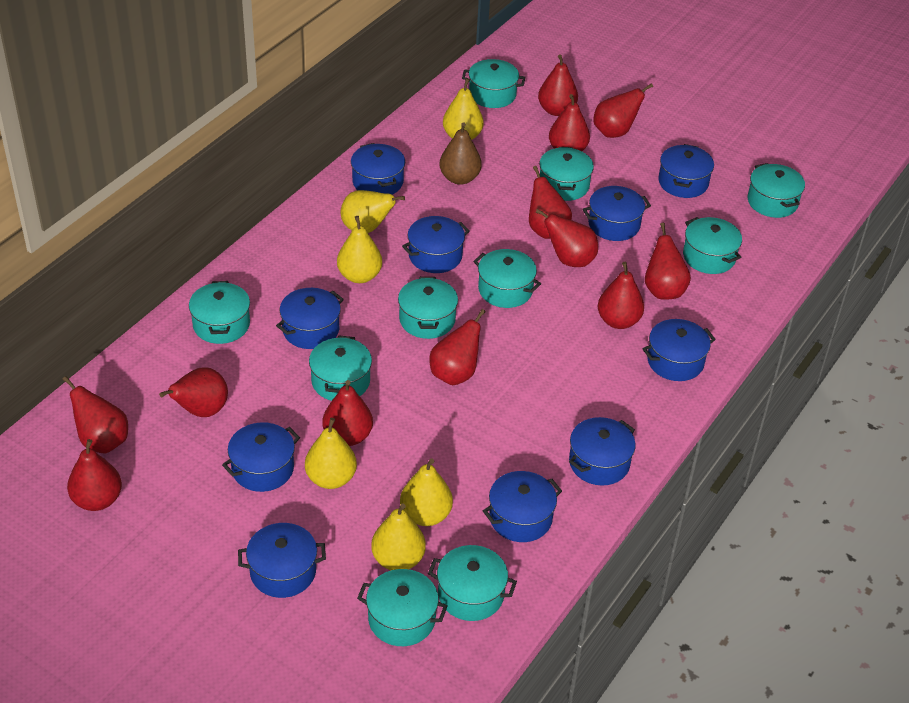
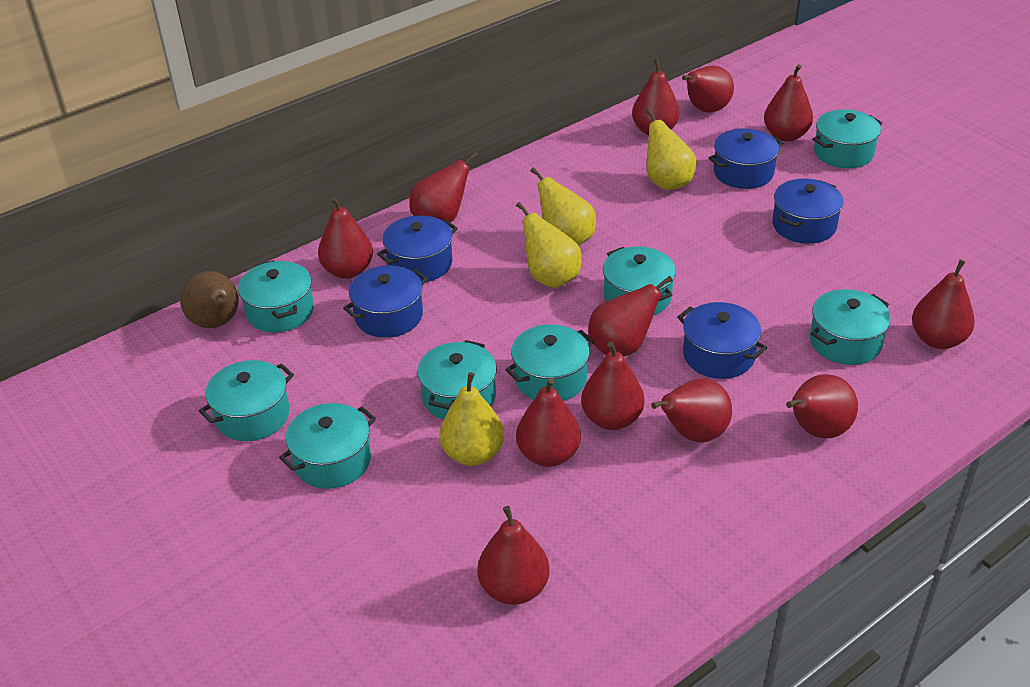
blue pot: [222,422,300,492] [238,523,326,598] [276,288,344,349] [351,143,405,194] [402,216,470,273] [483,471,562,542] [569,417,636,486] [582,186,651,241] [642,319,716,381] [658,144,714,198] = 10 -> [343,265,428,338] [377,215,458,282] [678,302,767,379] [709,128,783,189] [772,179,843,244] = 5
turquoise pot: [189,281,250,344] [309,335,372,401] [357,569,447,646] [398,277,458,339] [428,545,517,621] [462,59,525,108] [473,249,541,308] [539,147,594,201] [683,217,742,274] [748,163,805,218] = 10 -> [199,360,294,441] [238,260,314,333] [279,403,376,489] [417,340,497,420] [505,324,595,401] [603,246,676,315] [810,289,891,365] [813,109,882,168] = 8
yellow pear: [305,418,357,489] [337,216,382,283] [341,190,405,233] [371,503,426,570] [400,458,453,526] [443,78,484,140] = 6 -> [439,372,504,466] [516,202,582,288] [530,167,596,246] [646,109,697,191] = 4

